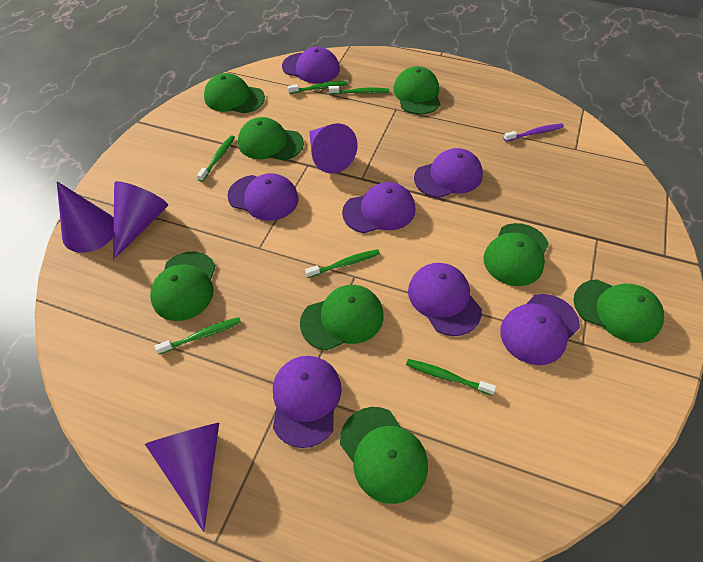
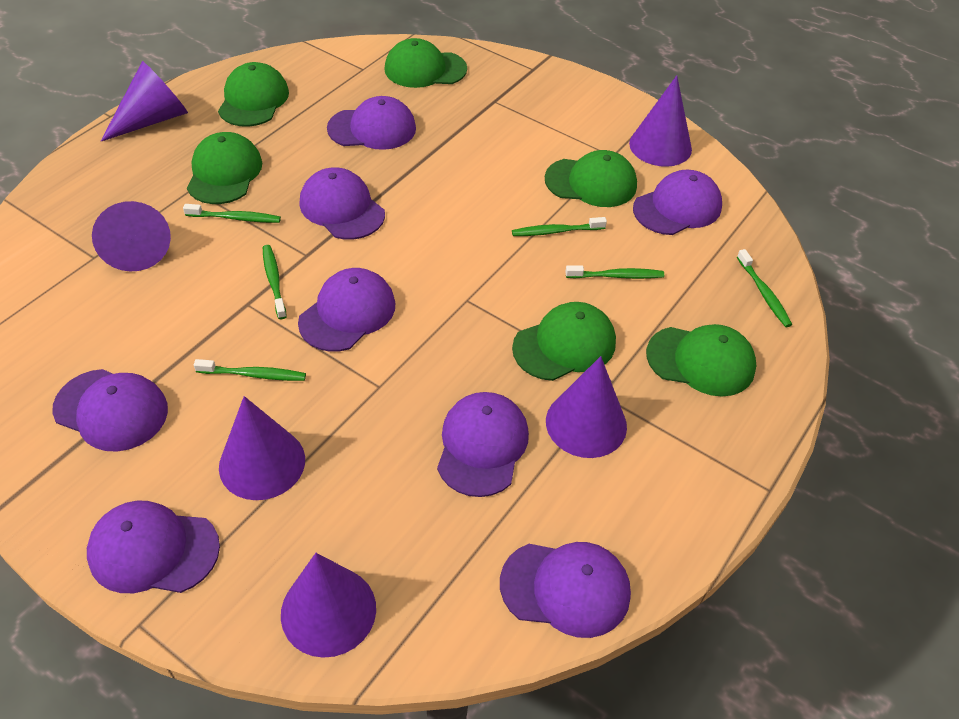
green cap: [150,252,216,321] [204,73,265,113] [238,117,304,161] [300,285,384,351] [340,407,428,504] [393,66,441,115] [484,223,549,286] [573,279,664,343] = 8 -> [187,132,262,204] [218,62,289,127] [385,38,467,88] [512,302,616,381] [545,150,637,207] [646,324,756,397] = 6
purple cap: [227,173,298,221] [273,356,342,448] [282,47,340,83] [342,182,415,233] [408,263,482,336] [414,148,483,198] [500,294,580,365] = 7 -> [53,369,168,452] [87,501,220,593] [298,268,395,352] [300,167,385,240] [327,96,416,150] [437,392,529,497] [500,542,631,638] [633,170,722,235] = 8
purple cone: [57,181,114,253] [113,181,168,260] [145,423,219,532] [309,123,358,174] = 4 -> [92,201,171,271] [101,61,188,141] [219,396,305,500] [281,553,376,658] [546,356,627,458] [629,75,692,167] = 6
purple toothbrush: [504,123,564,142] = 1 -> none = 0

